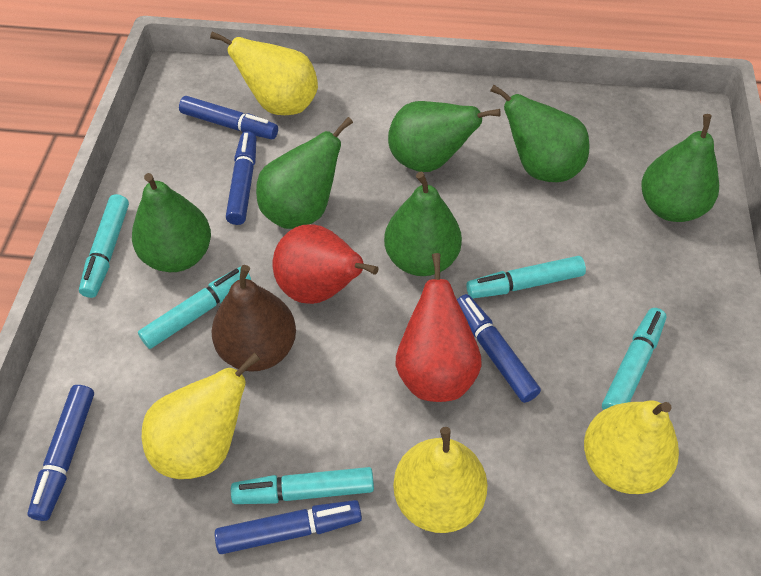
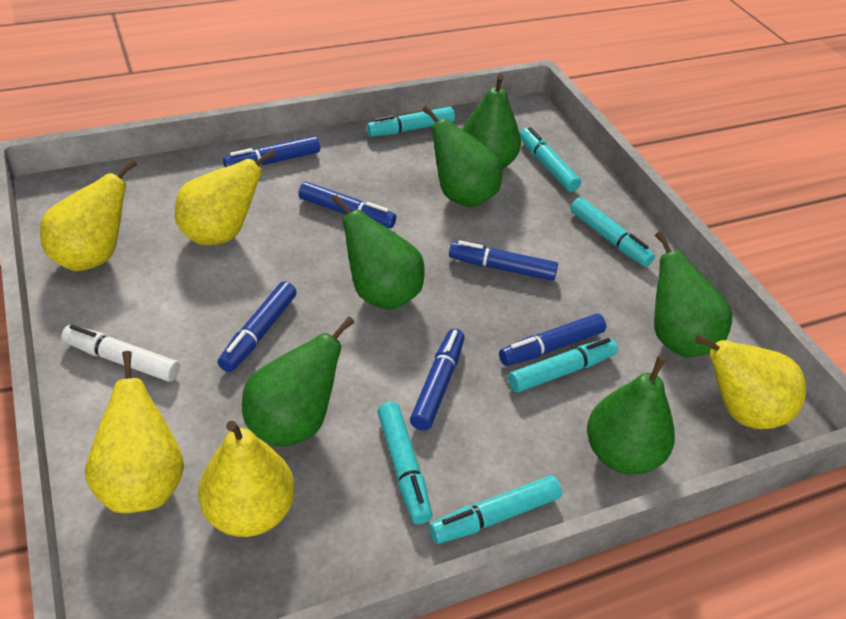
blue marker: [27,385,94,521] [179,96,278,139] [215,500,362,554] [226,131,256,225] [457,294,541,403] = 5 -> [218,281,296,372] [223,136,320,167] [298,182,396,228] [410,329,464,431] [449,240,558,281] [499,313,606,366] = 6
brown pear: [211,265,296,372] = 1 -> none = 0
red pear: [273,224,378,304] [396,253,482,402] = 2 -> none = 0
turquoise marker: [79,194,129,298] [138,267,251,349] [231,467,374,504] [466,256,586,299] [602,308,667,410] = 5 -> [366,107,455,137] [377,402,432,524] [429,476,562,544] [508,338,618,393] [520,127,581,192] [570,197,655,267] = 6
white marker: none = 0 -> [61,325,180,382] = 1
yellow pear: [142,352,261,479] [210,31,318,115] [393,427,488,533] [584,400,679,494] = 4 -> [40,159,137,271] [85,351,184,513] [175,149,276,245] [198,421,295,537] [695,335,806,429] = 5

